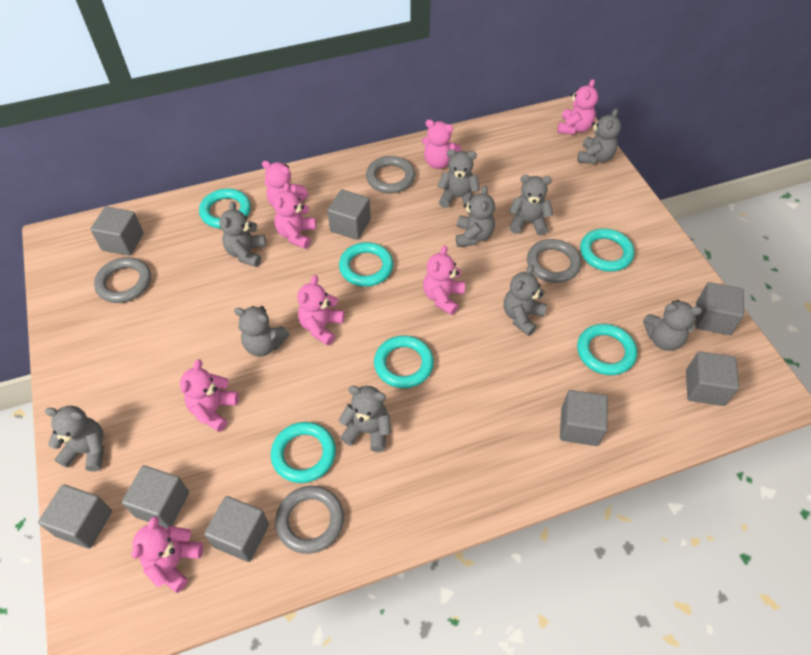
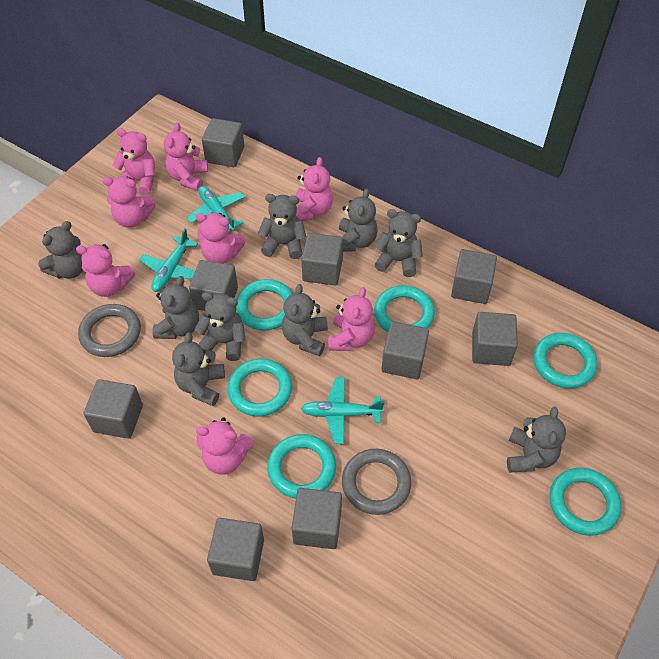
grey cube: [38,484,112,549] [90,207,144,256] [122,465,189,528] [204,496,269,562] [327,189,371,240] [560,390,608,446] [686,351,739,406] [695,282,744,335] = 8 -> [83,379,143,439] [189,260,238,311] [202,118,244,167] [207,518,264,581] [291,488,342,549] [301,233,343,285] [381,321,429,379] [451,249,497,304] [472,312,518,366] = 9
grey ring: [94,257,151,303] [275,486,344,554] [366,156,415,193] [527,239,581,283] = 4 -> [78,304,141,357] [342,449,411,515] = 2
grey teddy bear: [45,406,104,472] [219,201,266,267] [234,306,290,357] [338,386,391,452] [438,149,480,209] [456,185,495,247] [504,265,547,336] [509,175,553,236] [577,108,621,164] [643,300,702,351] = 10 -> [38,221,83,279] [153,276,199,339] [172,332,225,406] [194,292,246,361] [258,194,306,259] [282,284,328,356] [339,188,378,251] [374,209,423,277] [507,407,566,473] = 9
turquoise plane: none = 0 -> [139,229,198,292] [187,186,245,231] [301,378,385,444] = 3

